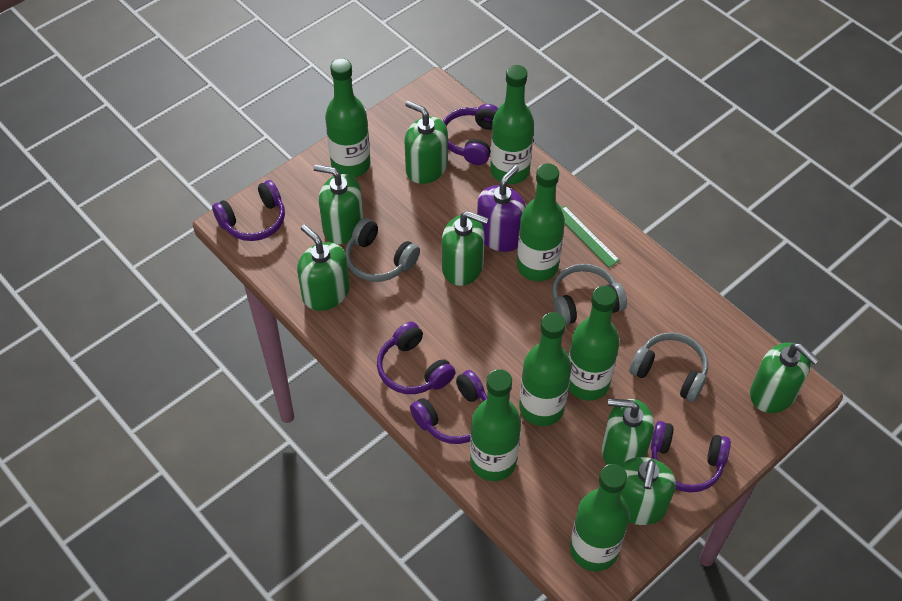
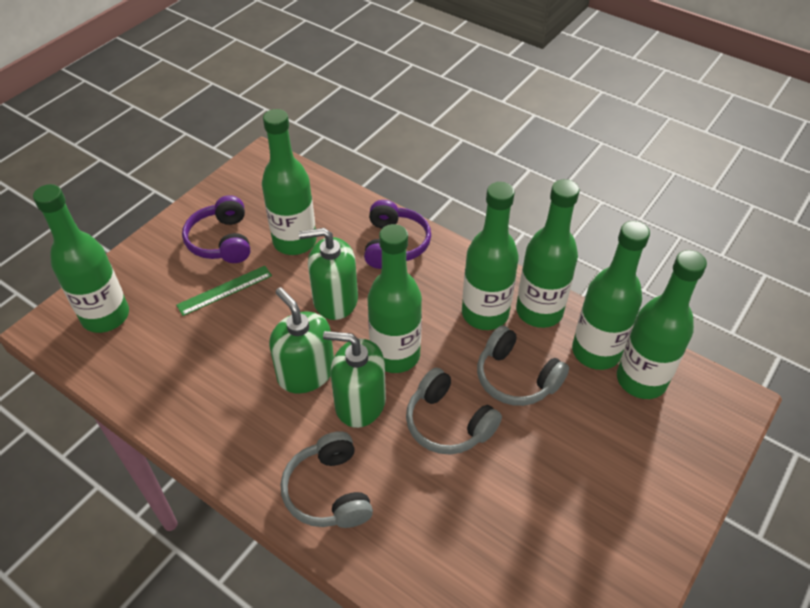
green soap dispenser: [297,224,350,311] [313,165,364,244] [405,101,448,184] [442,211,489,286] [602,398,654,466] [621,457,676,525] [750,342,819,413] = 7 -> [269,287,334,394] [299,228,358,320] [323,331,386,428] = 3
purple headphones: [212,180,285,241] [377,322,455,394] [410,370,487,444] [443,104,498,165] [651,421,731,492] = 5 -> [182,195,250,263] [364,200,431,269] = 2
purple soap dispenser: [477,165,526,252] = 1 -> none = 0

